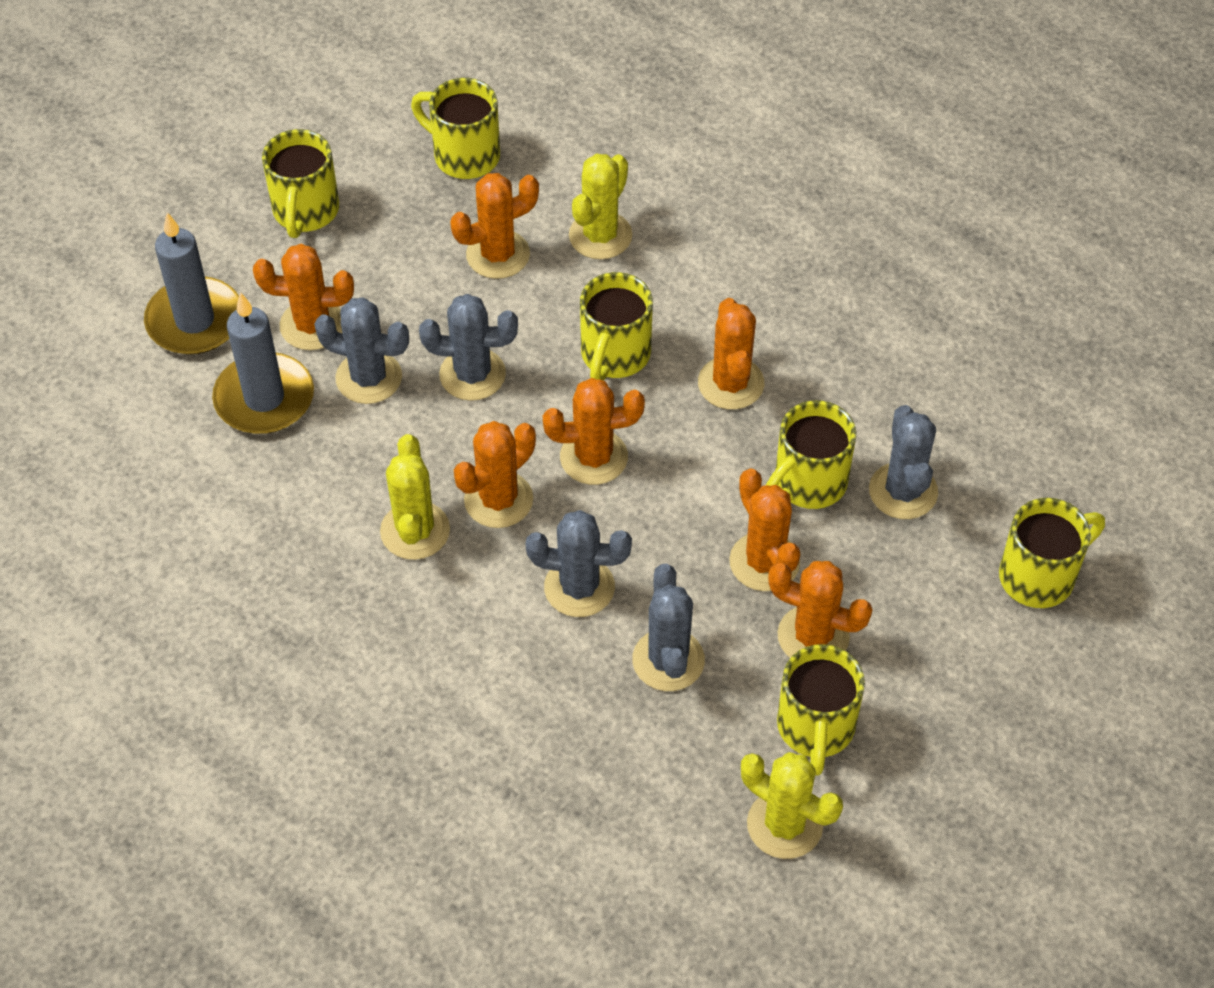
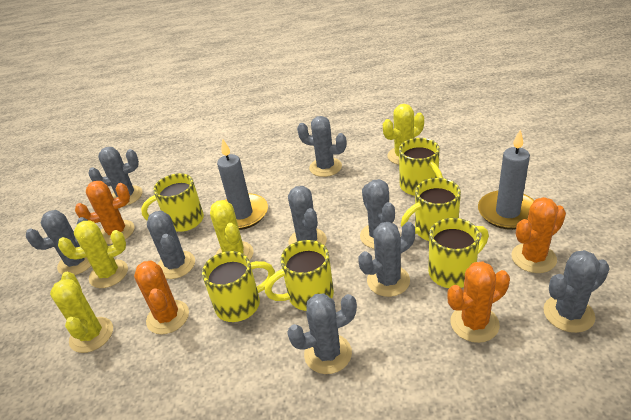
grey cactus: [314,297,409,404] [419,294,518,401] [526,510,632,617] [632,564,705,691] [869,405,938,519] = 5 -> [26,210,91,275] [89,147,142,205] [147,211,195,279] [287,293,357,374] [288,186,327,246] [297,116,347,177] [358,222,415,297] [360,179,395,249] [543,250,610,333] = 9
orange cactus: [253,244,354,350] [450,173,539,279] [454,421,536,528] [543,378,645,485] [698,298,764,410] [729,468,800,591] [768,561,873,658] = 7 -> [75,181,134,244] [134,261,189,334] [448,261,510,343] [511,197,566,273] = 4
yellow cactus: [380,434,450,560] [569,154,632,259] [741,752,843,859] = 3 -> [50,272,113,353] [58,220,128,288] [210,200,254,261] [383,104,424,165] = 4

